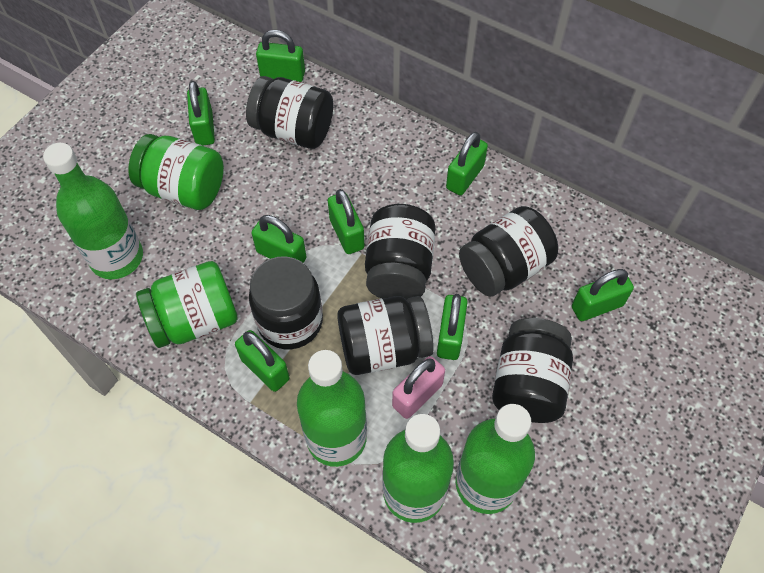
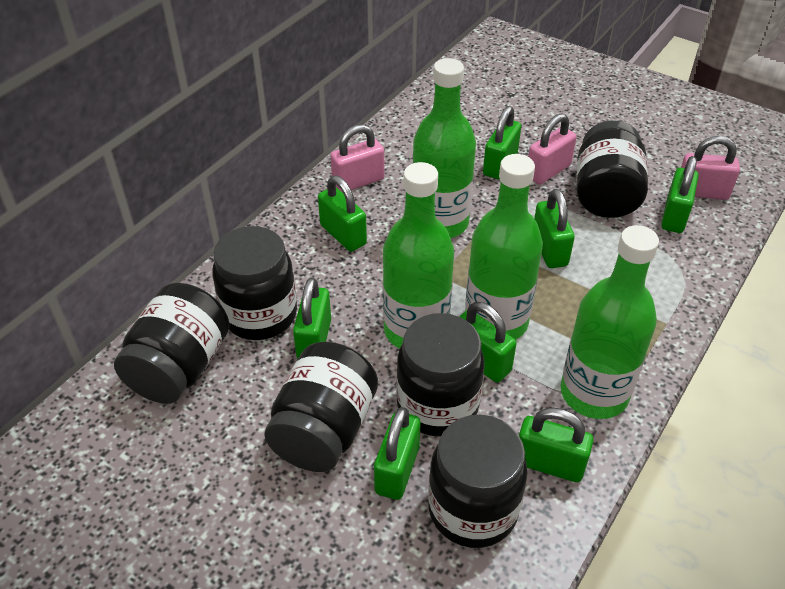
green jar: [129,134,224,210] [136,261,238,348] = 2 -> none = 0
pink padlock: [392,356,445,419] = 1 -> [330,124,385,193] [528,113,577,184] [681,136,740,200] = 3

